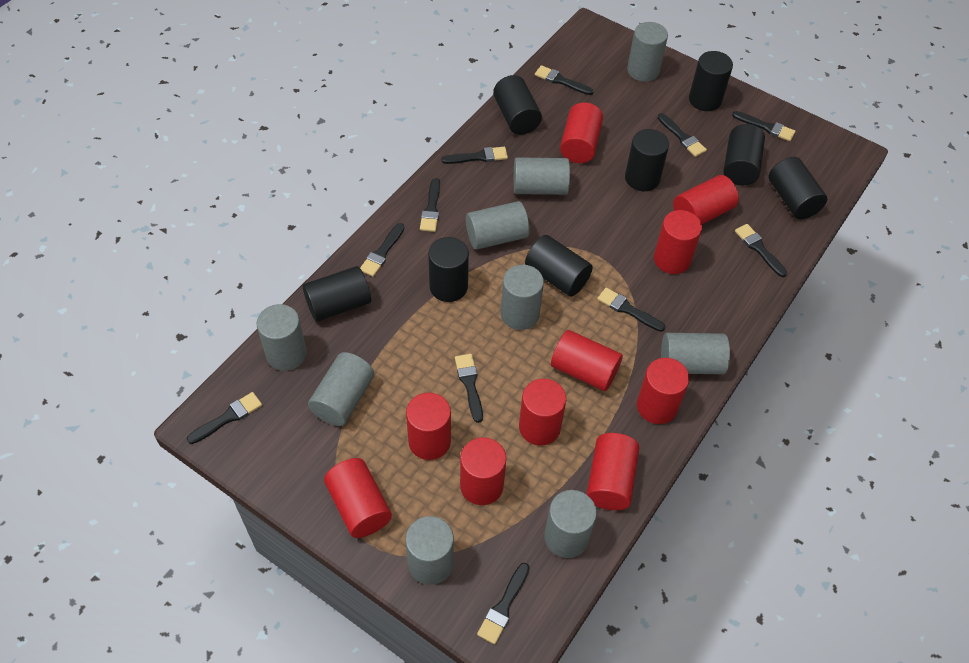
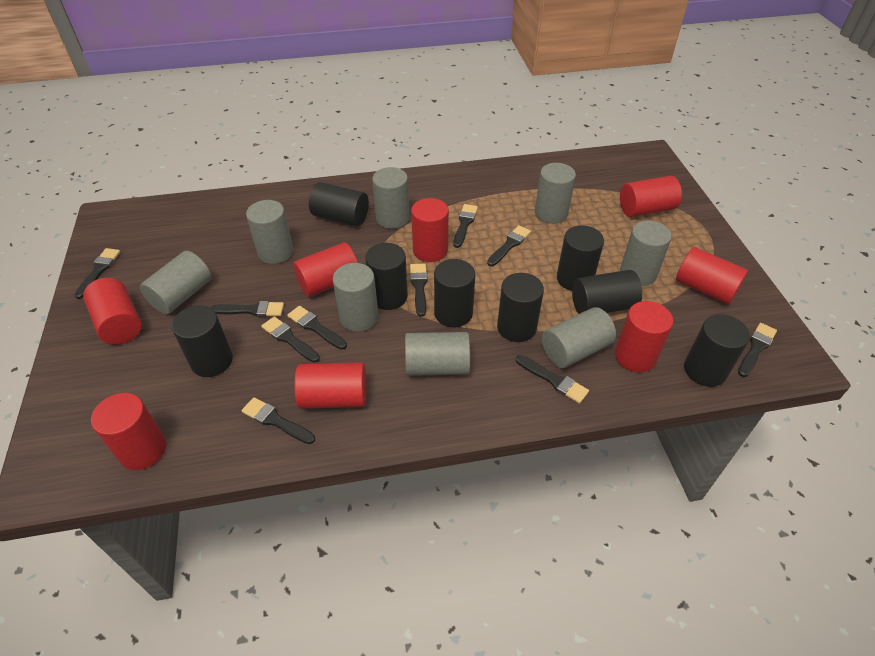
black brush: [187,392,262,444] [360,223,404,277] [420,178,440,232] [441,147,508,164] [455,354,483,423] [477,563,530,644] [535,65,594,95] [597,288,665,332] [658,113,707,157] [732,111,795,141] [735,224,787,277] = 11 -> [74,248,120,299] [210,301,284,317] [242,397,315,444] [261,316,320,363] [287,306,347,350] [410,263,428,317] [453,204,478,248] [487,225,531,266] [516,355,589,404] [738,323,777,377] = 10
grey cylinder: [257,304,307,371] [308,352,374,426] [405,516,454,585] [466,201,529,250] [501,265,544,330] [514,157,570,195] [544,490,597,558] [627,22,668,82] [661,333,730,374] = 9 -> [140,251,211,314] [246,200,293,264] [332,263,378,332] [372,167,409,229] [405,332,470,376] [535,163,576,224] [542,307,616,368] [620,220,672,286] = 8
red cylinder: [324,458,392,538] [406,393,451,460] [460,437,506,505] [519,379,566,446] [551,330,623,391] [560,102,603,163] [587,433,639,510] [637,358,689,424] [654,210,702,274] [673,175,739,224] = 10 -> [83,278,142,345] [91,393,166,470] [293,243,358,297] [294,362,367,409] [411,198,449,262] [615,301,673,372] [620,176,682,217] [676,247,748,304] = 8

